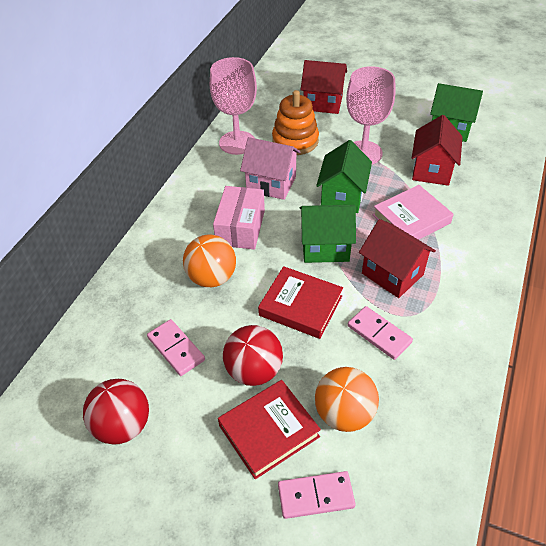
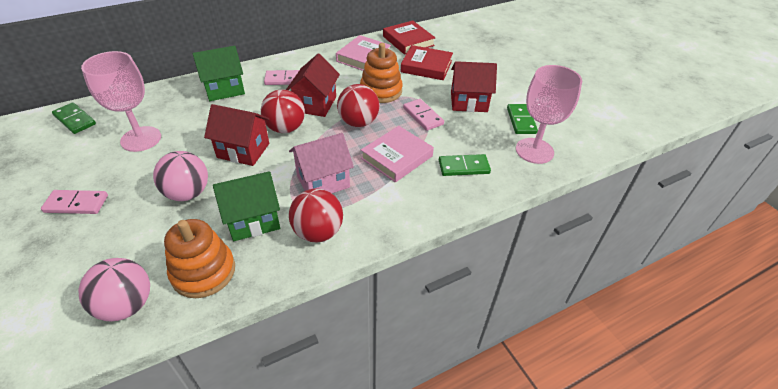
green domino: none = 0 -> [52,103,96,134] [439,154,491,176] [507,104,538,134] = 3
green house: [300,205,356,263] [316,140,372,213] [430,83,483,142] = 3 -> [192,46,245,101] [213,171,280,241] = 2
orange ball: [183,234,236,287] [315,367,379,432] = 2 -> none = 0
orange stacking toy: [272,90,319,155] = 1 -> [164,219,235,298] [360,43,403,103] = 2
pink ball: none = 0 -> [78,258,150,321] [153,151,208,201] = 2
pink book: [373,185,454,240] = 1 -> [336,35,391,71] [361,126,434,183] = 2
pink box: [213,186,265,250] = 1 -> none = 0
red ball: [83,379,149,445] [223,325,283,386] = 2 -> [261,89,305,133] [289,188,343,242] [337,84,379,127] = 3

